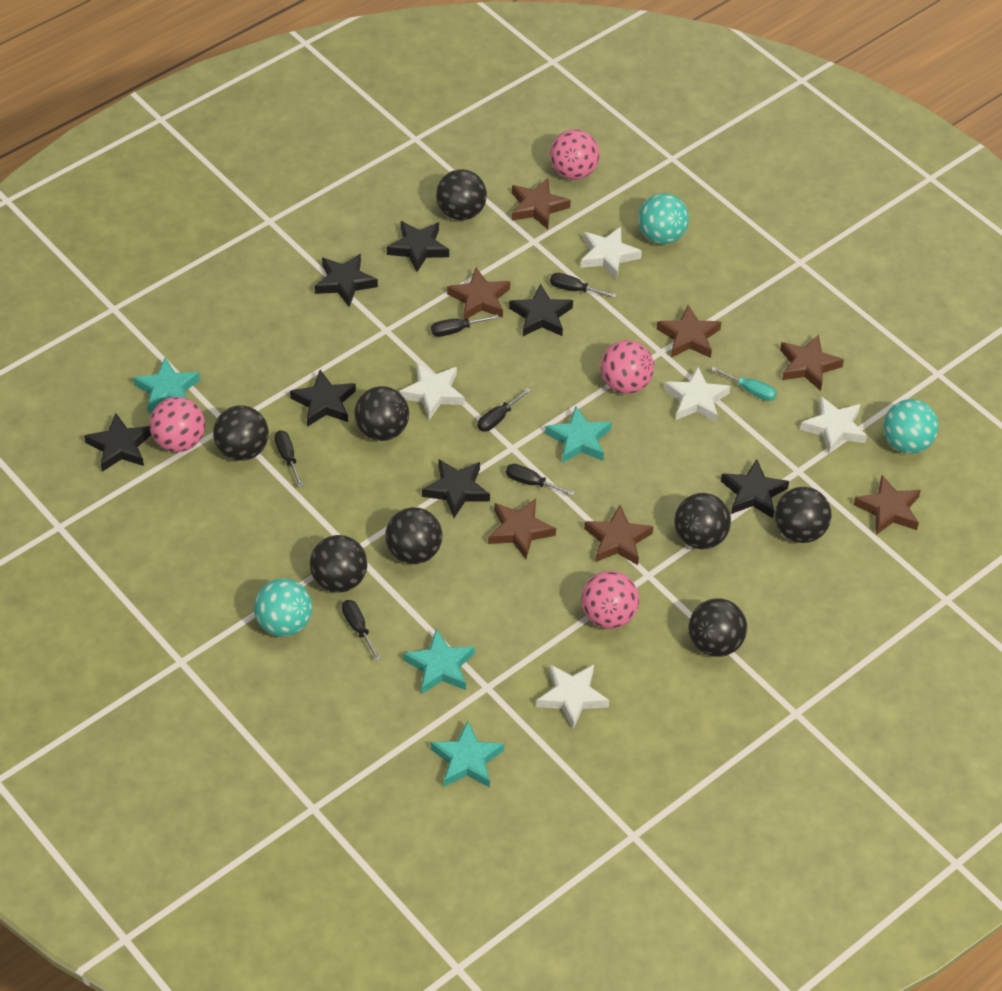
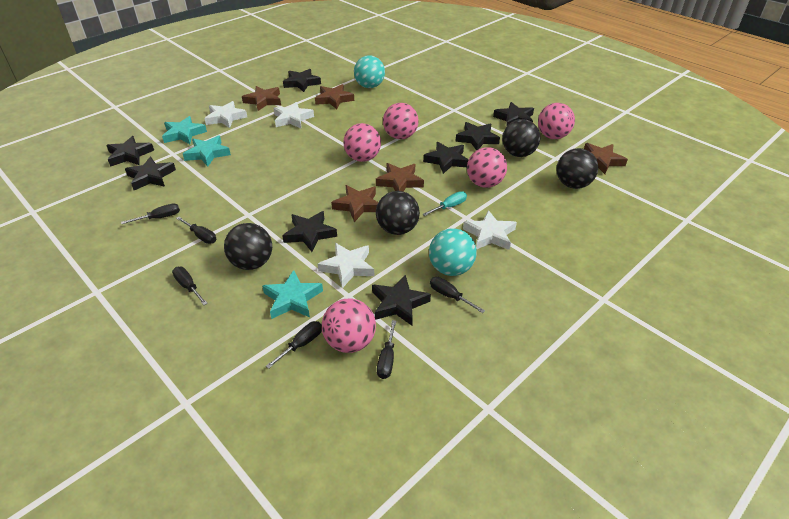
black ball: [213,405,269,461] [310,535,367,593] [354,386,409,441] [385,507,442,564] [436,169,487,220] [674,493,731,549] [689,598,747,657] [775,487,832,543] = 8 -> [224,223,272,270] [376,191,420,235] [502,119,540,157] [556,148,598,189] = 4
black star: [84,413,151,472] [290,370,356,427] [314,254,378,307] [387,221,449,272] [422,459,490,518] [509,284,573,336] [721,459,789,518] = 7 -> [106,136,154,167] [125,157,176,190] [282,211,337,252] [283,69,321,92] [372,275,431,326] [423,142,468,174] [455,122,500,150] [493,102,534,127] = 8
brown star: [447,268,510,320] [488,499,556,559] [512,178,571,229] [584,505,653,565] [657,305,721,358] [780,335,844,391] [854,475,921,535] = 7 -> [242,86,281,111] [315,84,354,109] [331,185,378,222] [376,163,424,191] [584,143,628,174] = 5
pink ball: [149,397,205,452] [550,129,600,180] [581,571,639,629] [600,340,654,394] = 4 -> [322,298,376,353] [343,123,381,162] [383,103,419,139] [467,147,507,188] [538,103,575,139] = 5
turquoise ball: [254,578,312,637] [638,193,689,244] [883,399,939,454] = 3 -> [354,55,385,88] [429,228,476,276] = 2
turquoise star: [133,358,200,414] [403,629,475,694] [431,721,504,788] [545,406,612,463] = 4 -> [162,116,207,144] [183,135,231,167] [262,270,323,319] = 3
white star: [399,364,465,420] [536,665,609,729] [581,227,642,279] [664,367,730,423] [800,396,867,454] = 5 -> [204,101,247,128] [273,102,314,128] [318,243,374,288] [463,210,517,250] = 4

